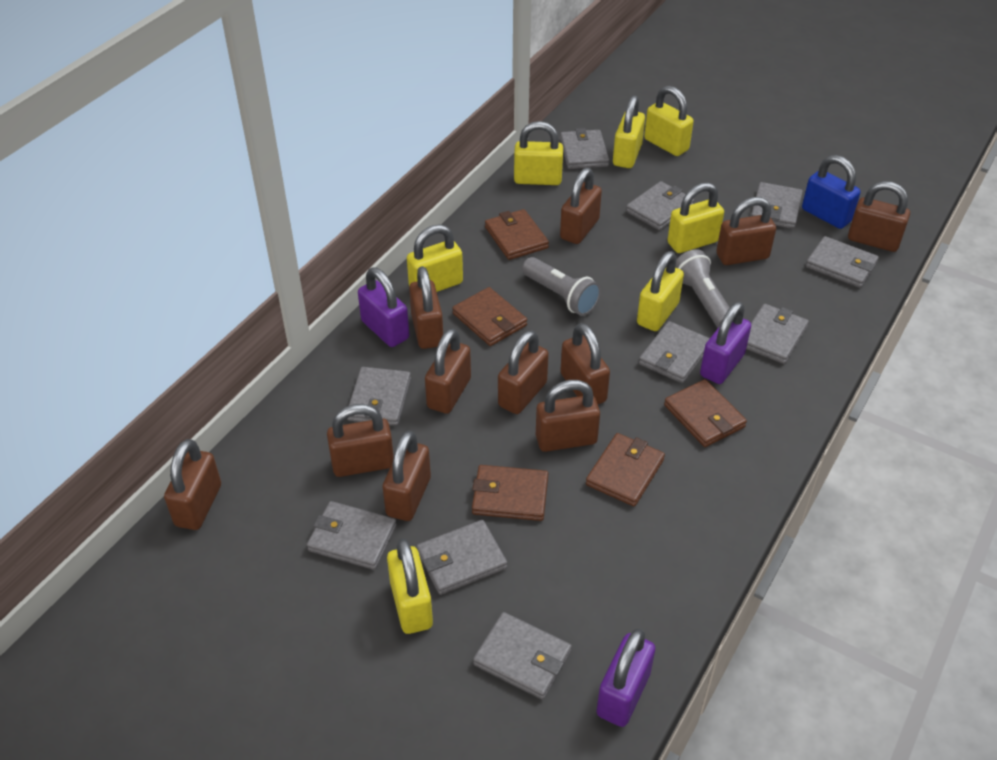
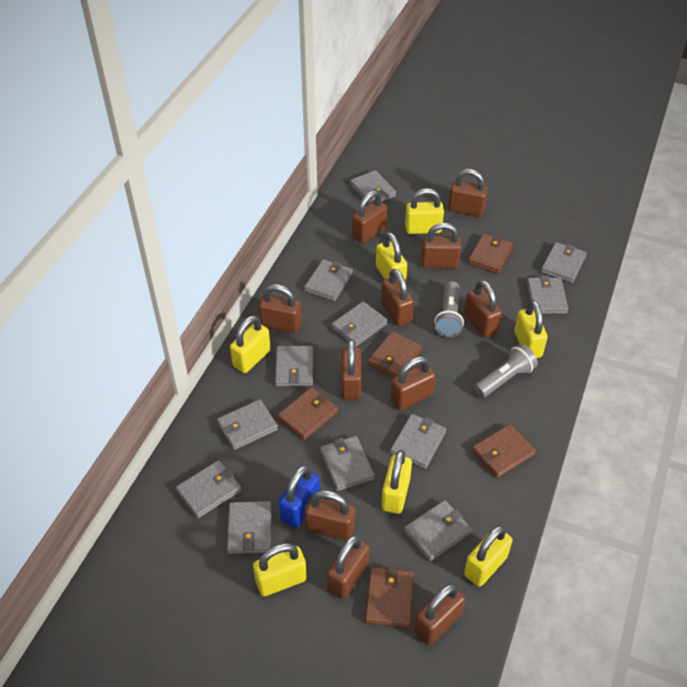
grey wallet: [307,501,397,570] [347,367,411,426] [417,520,507,595] [473,612,572,700] [560,128,609,169] [626,181,694,230] [639,321,710,383] [746,304,809,364] [751,182,803,229] [806,236,879,288] = 10 -> [176,460,242,518] [217,399,278,450] [227,501,271,554] [275,346,313,387] [304,259,353,301] [320,436,375,491] [331,301,388,347] [350,170,396,204] [390,414,446,469] [404,500,472,561] [527,275,568,314] [541,242,587,283] = 12
purple padlock: [358,267,409,347] [596,629,655,727] [700,302,751,384] = 3 -> none = 0

